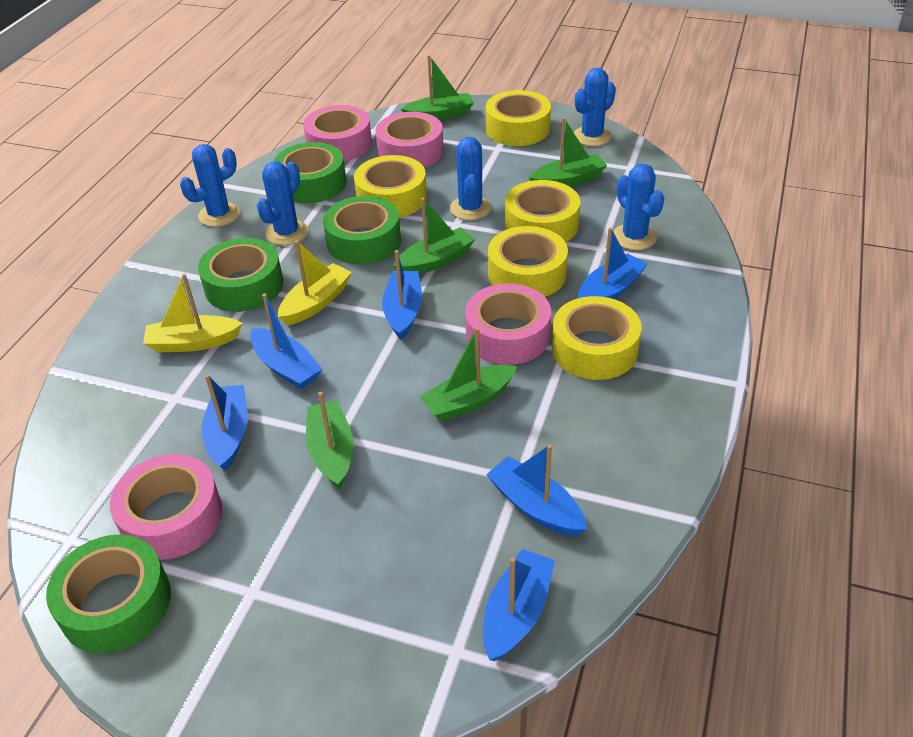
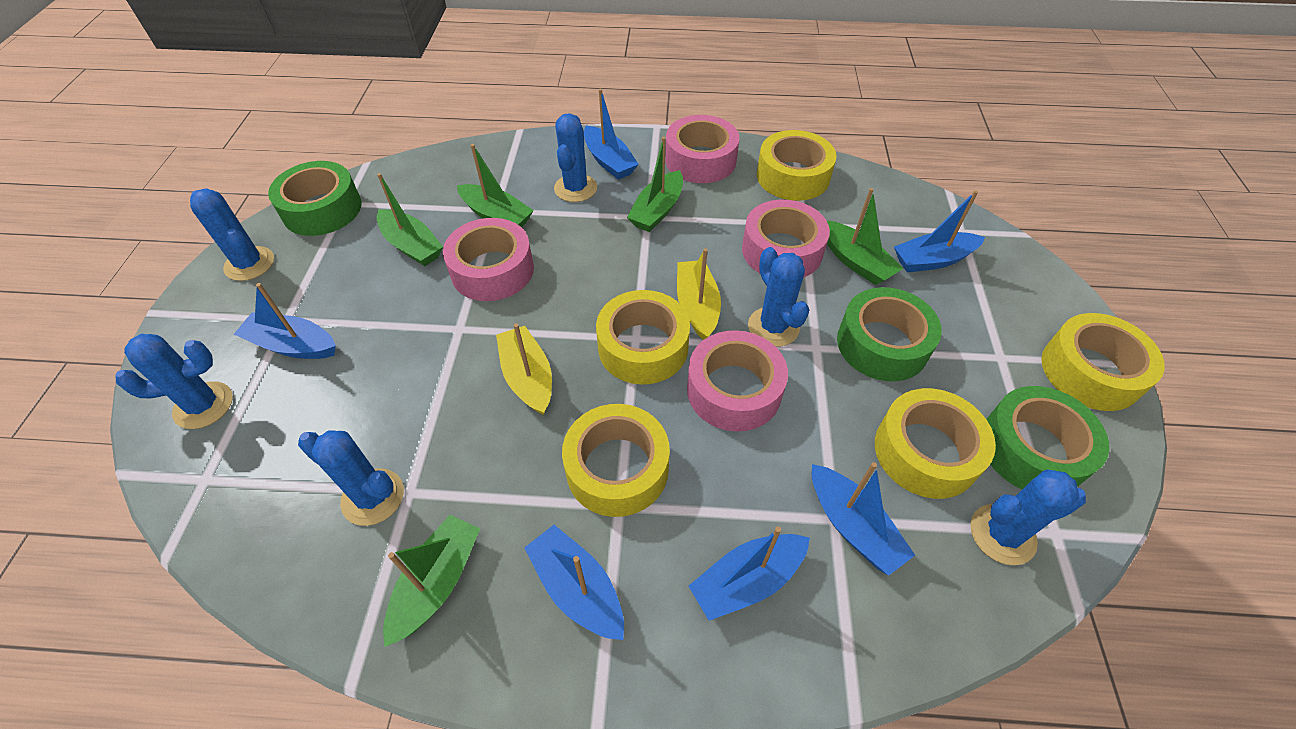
blue cactus: [180,144,240,227] [257,161,308,246] [450,137,492,220] [574,68,616,146] [613,164,664,250] = 5 -> [116,334,233,429] [190,188,274,281] [298,430,404,526] [554,113,597,202] [748,247,809,347] [970,469,1086,565] = 6
green tape: [46,534,171,653] [198,238,283,312] [274,142,346,204] [323,196,401,265] = 4 -> [268,161,361,236] [837,287,942,381] [987,386,1109,489] = 3

